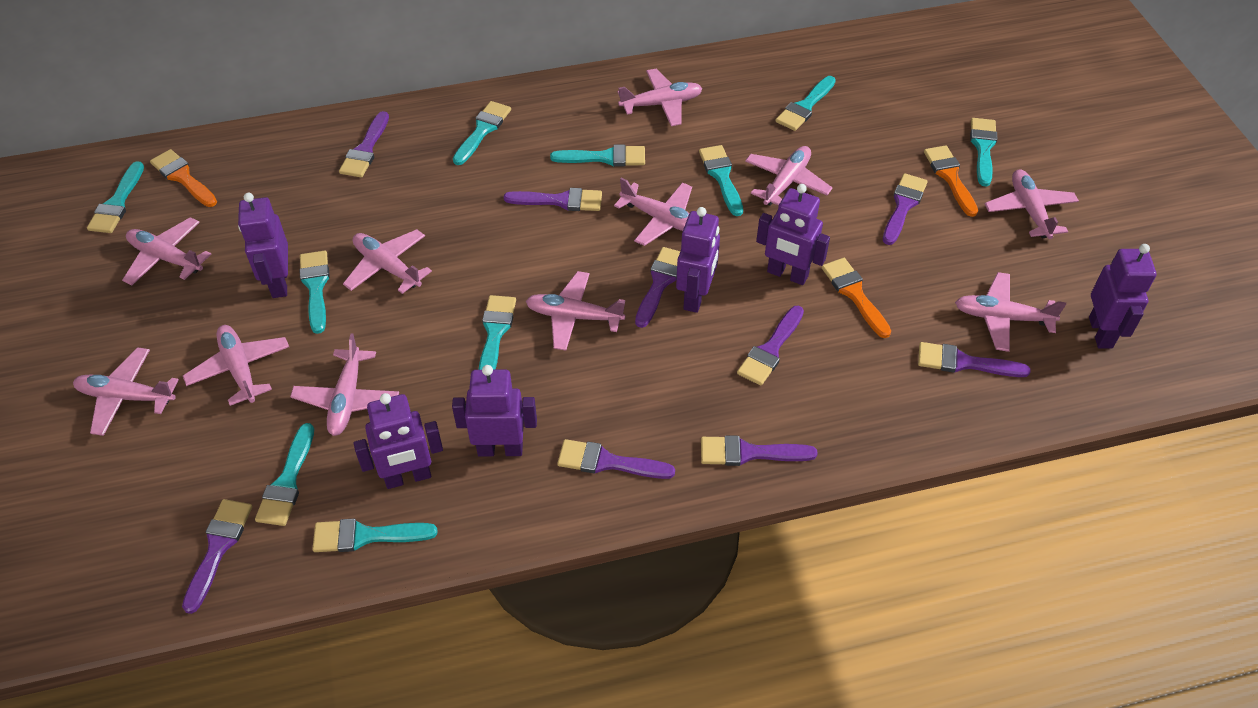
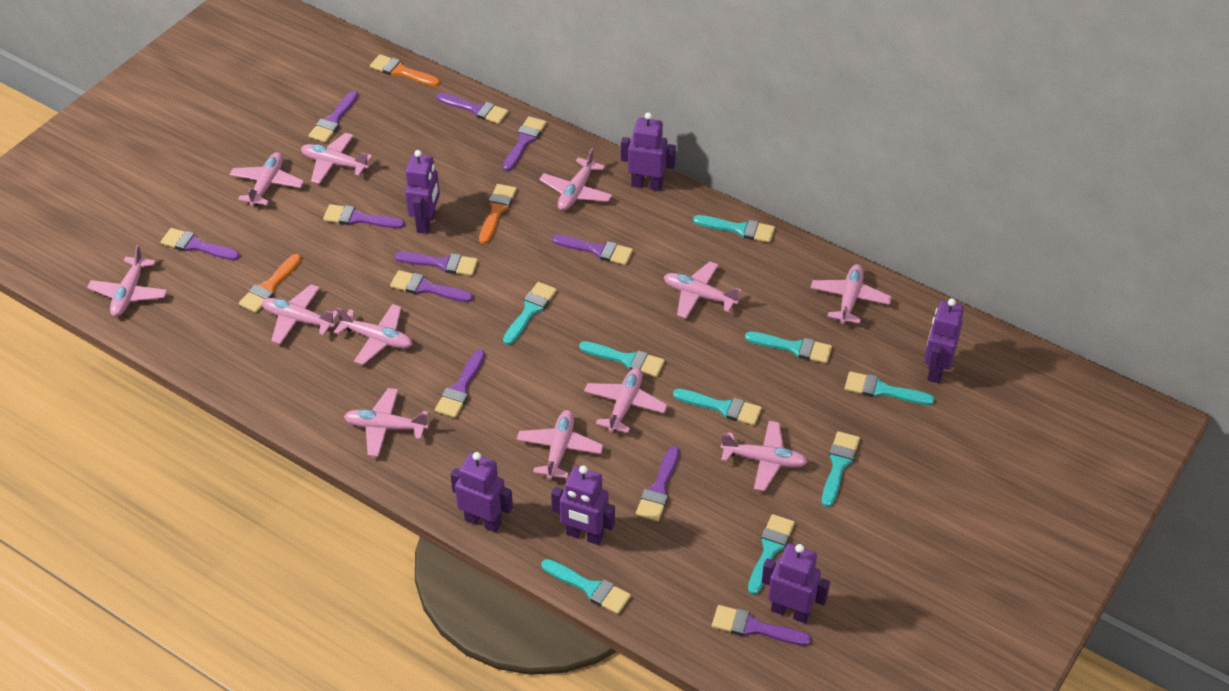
pink plane: [73,347,179,436] [122,217,211,285] [183,325,289,406] [290,333,399,436] [343,229,432,294] [526,271,626,351] [614,178,692,246] [618,69,703,126] [745,146,833,206] [955,272,1066,352] [985,169,1079,239] = 11 -> [87,245,168,317] [230,152,304,206] [262,284,338,344] [301,133,372,184] [334,304,413,365] [344,388,429,457] [517,410,604,480] [539,148,613,211] [584,368,668,433] [664,261,741,319] [721,421,808,491] [811,264,892,324] = 12
purple brush: [182,499,252,614] [339,111,389,177] [504,188,602,211] [557,439,675,479] [635,247,680,328] [701,435,818,466] [737,306,804,386] [883,173,928,245] [918,342,1031,377] = 9 -> [161,228,240,260] [309,91,358,142] [323,204,405,228] [390,270,473,302] [395,252,478,276] [435,350,485,418] [436,93,508,124] [503,116,546,171] [552,234,633,265] [636,446,679,522] [712,605,812,646] = 11
turquoise brush: [87,161,144,233] [255,423,314,526] [299,251,330,334] [312,519,437,552] [453,101,511,165] [478,295,516,370] [550,145,645,166] [699,145,743,216] [775,76,836,131] [970,118,998,187] = 10 -> [503,282,557,345] [541,559,631,614] [579,341,665,377] [673,389,762,425] [693,215,775,243] [745,331,832,363] [748,514,795,595] [822,431,860,507] [845,371,935,405] = 9

